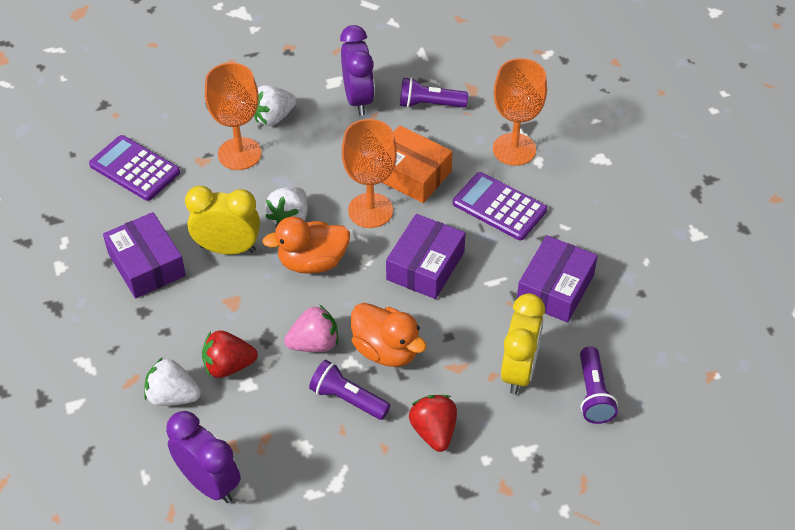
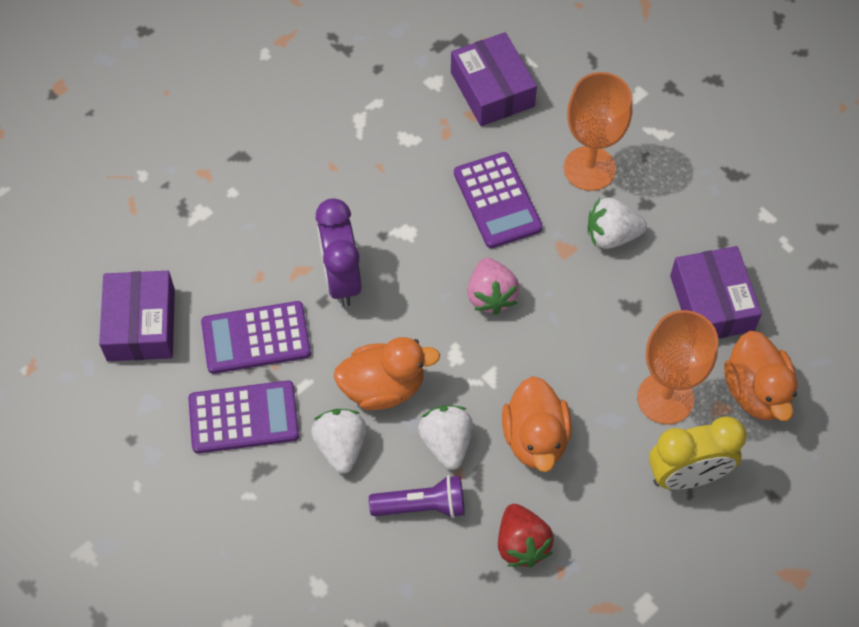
orange box: [382,126,453,203] = 1 -> none = 0
orange duck: [262,216,350,274] [351,303,427,367] = 2 -> [334,337,440,410] [502,376,572,472] [724,331,798,421] = 3
orange goblet: [205,63,261,170] [342,119,397,228] [493,58,547,166] = 3 -> [564,72,632,191] [637,310,718,425] = 2
purple calculator: [89,135,180,201] [453,172,547,240] = 2 -> [188,380,299,454] [201,301,311,374] [454,152,543,248] = 3
purple clock: [166,411,241,503] [340,25,375,115] = 2 -> [316,198,361,307] = 1
purple flashlight: [309,360,391,420] [400,77,468,108] [580,346,618,424] = 3 -> [369,475,465,518] = 1
red strawberry: [202,330,258,378] [409,395,457,452] = 2 -> [498,504,554,567] = 1
yellow clock: [185,186,260,254] [501,293,545,395] = 2 -> [649,416,747,490] = 1

